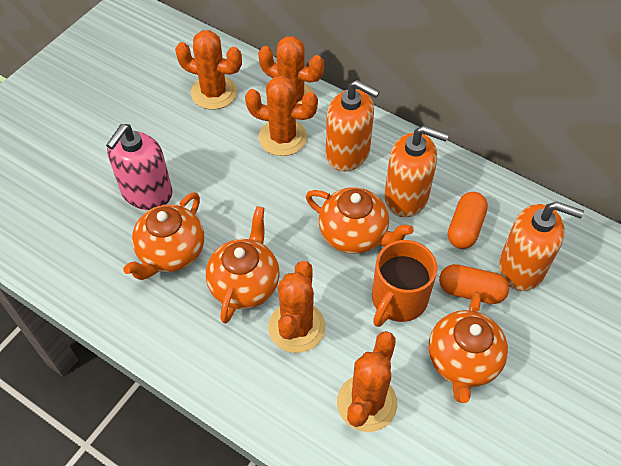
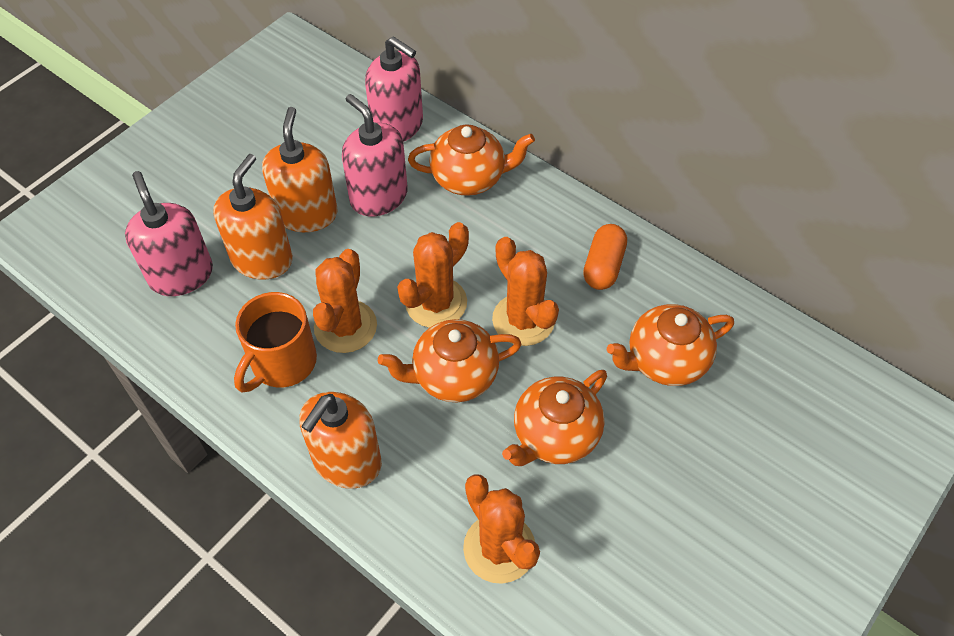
orange cactus: [175,30,242,110] [245,76,318,156] [258,36,324,104] [268,261,325,353] [337,331,398,432] = 5 -> [313,249,377,353] [397,222,469,328] [463,474,540,584] [492,237,559,346] = 4
orange capsule: [439,264,509,304] [448,192,488,249] = 2 -> [583,224,627,290] = 1
pink soap dispenser: [106,124,172,210] = 1 -> [125,171,213,296] [342,94,408,216] [365,36,423,142] = 3

